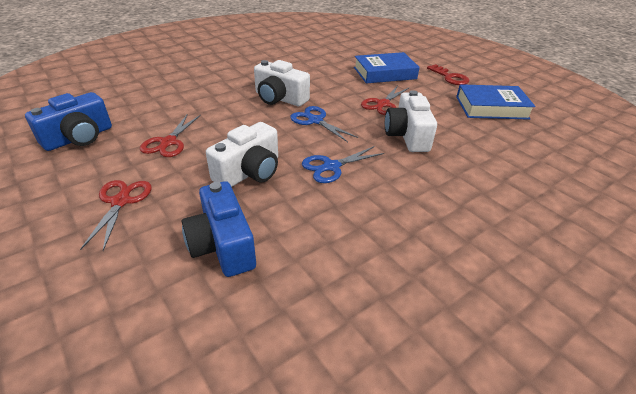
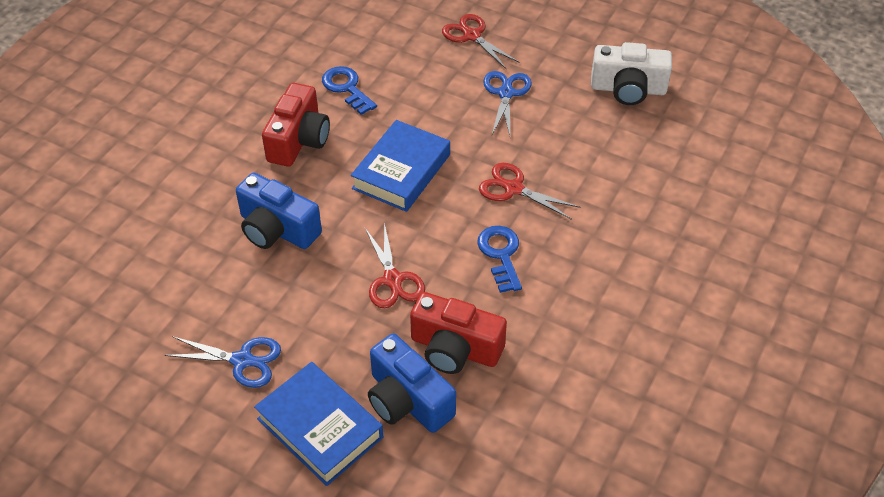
blue key: none = 0 -> [322,66,377,115] [477,226,522,293] = 2
red camera: none = 0 -> [262,83,330,167] [410,292,507,374] = 2
red key: [427,64,469,85] = 1 -> none = 0
white camera: [206,122,278,187] [254,60,310,106] [385,90,437,152] = 3 -> [591,42,672,105] = 1

